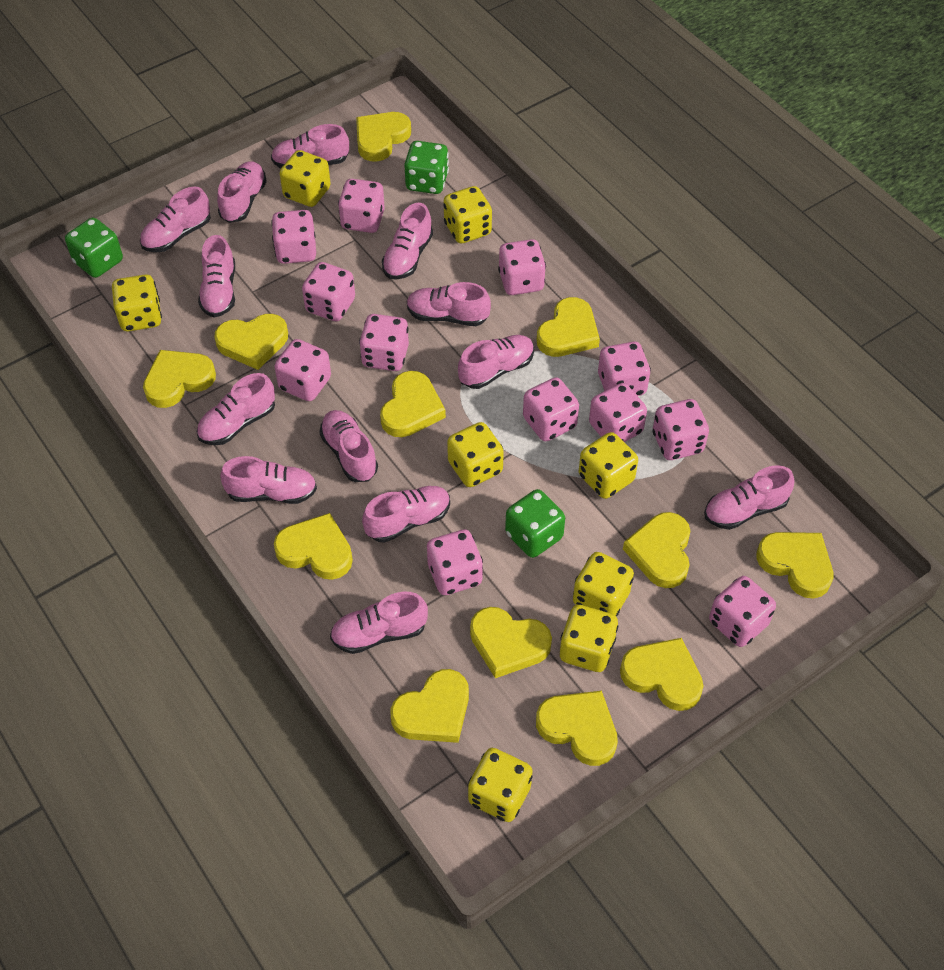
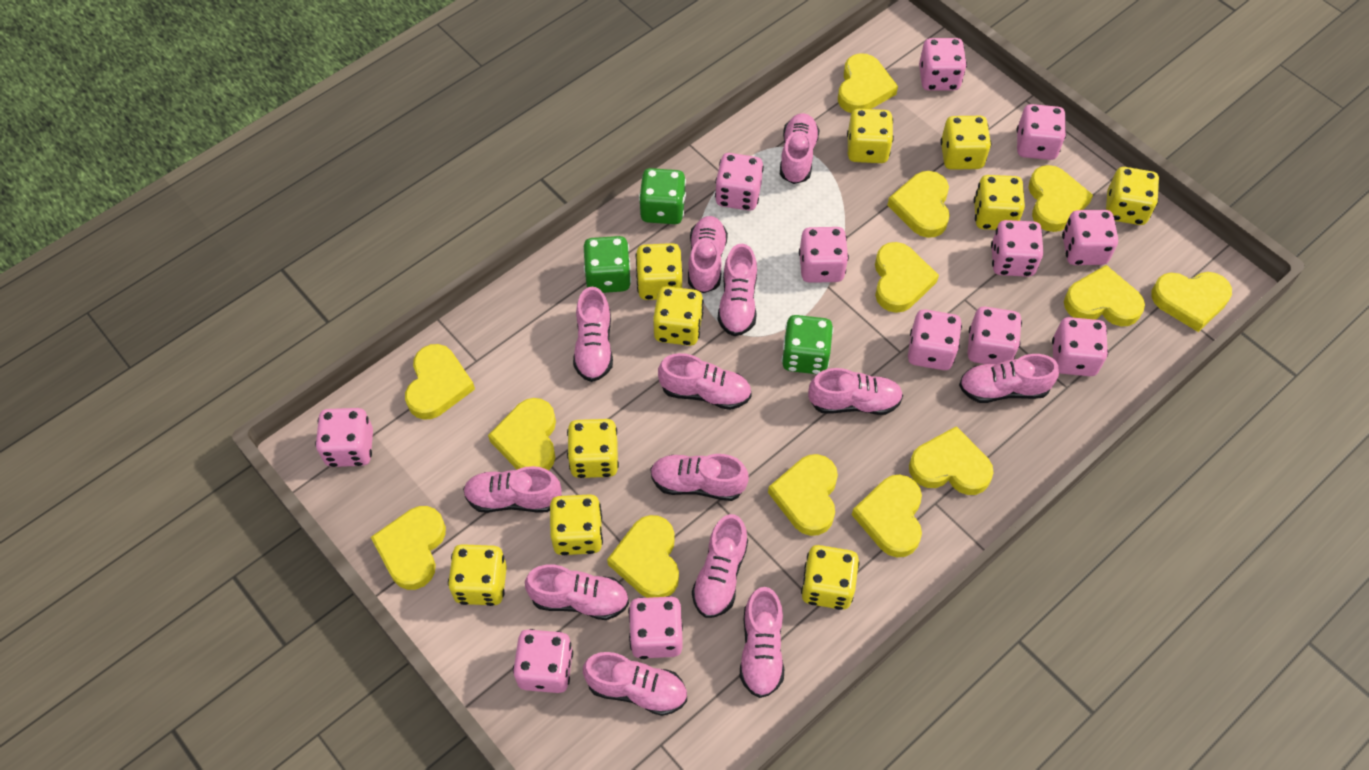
yellow dice: [112,275,162,331] [280,150,331,207] [444,186,492,243] [447,422,504,487] [468,748,533,822] [560,605,618,672] [573,552,634,616] [579,432,638,499] = 8 -> [448,544,507,606] [550,494,603,555] [567,419,619,478] [636,243,683,300] [653,286,703,346] [801,545,860,610] [847,109,894,163] [940,116,991,170] [974,175,1025,230] [1106,167,1160,225] = 10
yellow heart: [143,350,216,408] [214,314,288,370] [274,513,353,580] [356,112,411,162] [380,371,446,437] [390,669,469,743] [470,607,552,678] [536,691,618,766] [537,297,600,357] [620,638,703,711] [623,512,691,588] [756,532,833,599] = 12 -> [371,506,446,590] [405,344,475,420] [488,398,556,470] [607,515,679,598] [768,454,838,536] [838,53,898,113] [852,475,922,557] [875,242,939,313] [887,171,950,238] [909,426,994,495] [1028,165,1093,232] [1064,265,1145,326] [1151,272,1232,332] = 13

